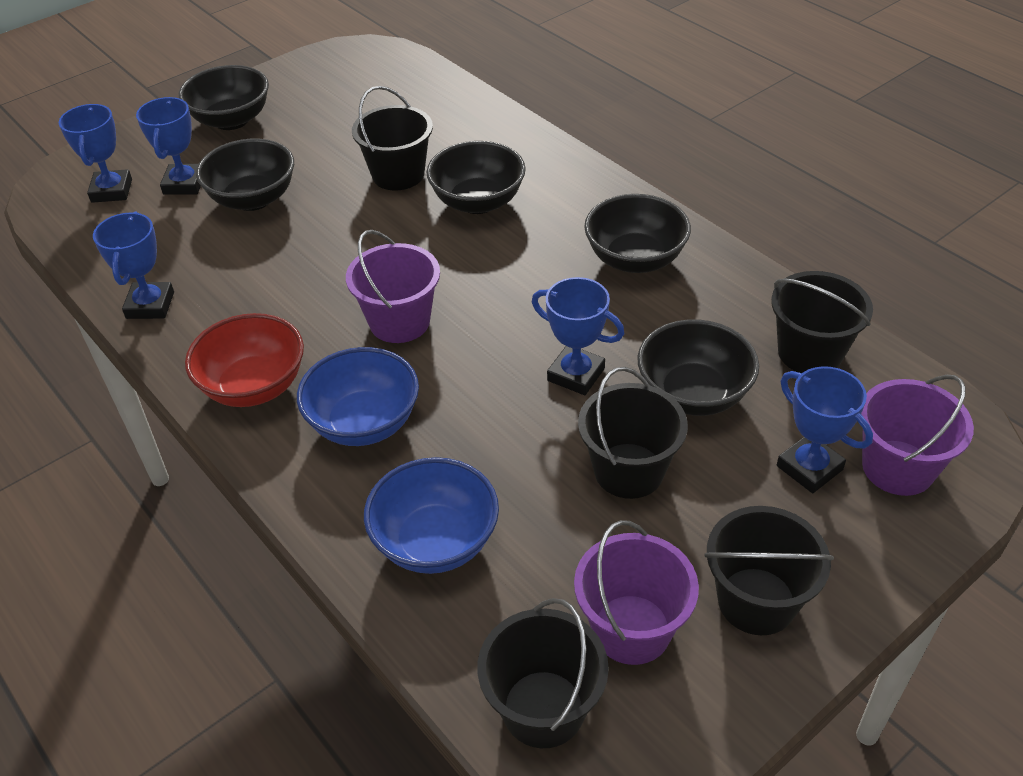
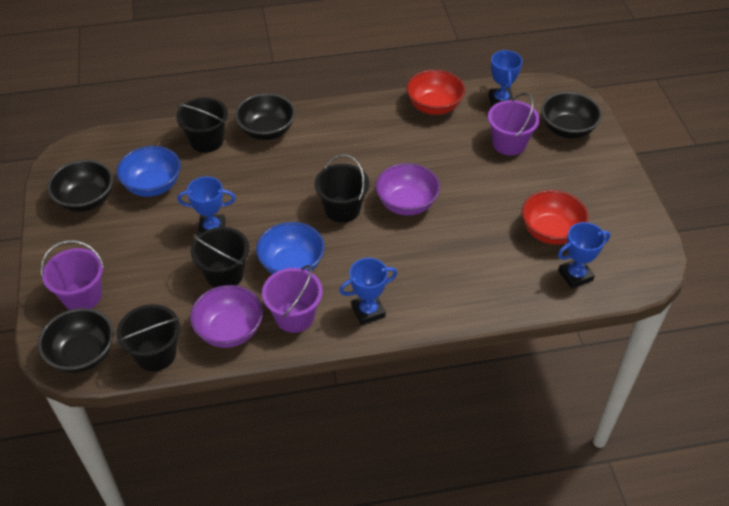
black bowl: [179,65,269,130] [196,139,294,211] [427,141,526,214] [584,194,691,273] [637,319,759,416] = 5 -> [38,308,114,373] [48,160,113,212] [235,93,295,140] [541,92,602,139] = 4
black bucket: [352,86,433,190] [477,598,609,748] [578,367,688,499] [704,506,834,635] [771,271,873,373] = 5 -> [117,304,180,371] [176,97,228,153] [191,227,249,288] [315,154,369,222] = 4
blue trophy: [59,104,132,203] [93,212,174,319] [136,97,201,195] [532,277,624,395] [777,366,873,493] = 5 -> [177,176,236,235] [339,258,397,325] [489,50,523,107] [558,222,610,289] = 4
purple bowl: none = 0 -> [190,285,263,348] [375,163,440,216] = 2
red bowl: [185,313,304,407] = 1 -> [406,70,465,115] [522,190,589,245] = 2

